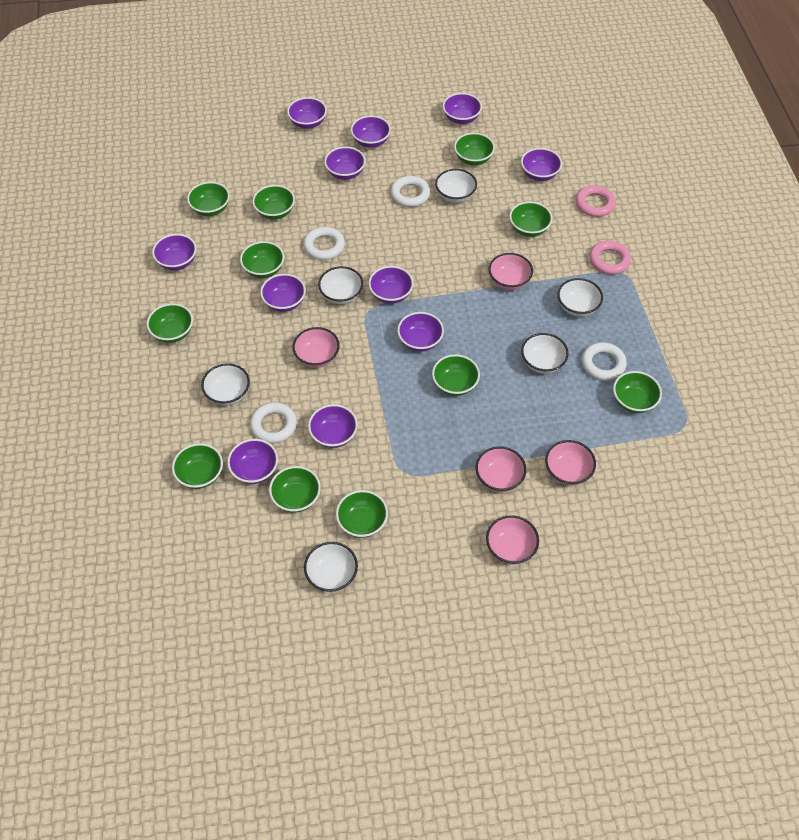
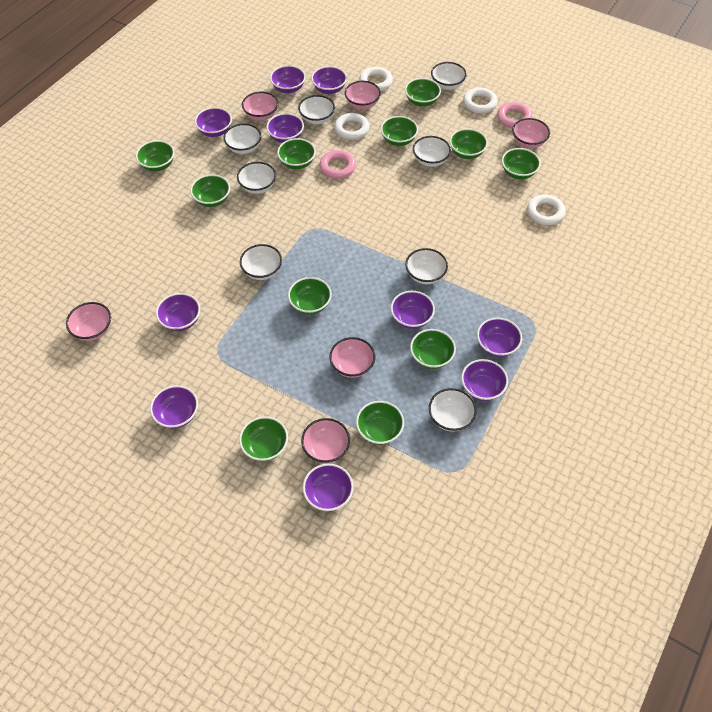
pink bowl: [292,327,340,368] [475,446,526,492] [486,515,539,564] [488,253,533,290] [545,440,596,485] = 5 -> [66,302,111,341] [242,92,278,121] [301,418,350,463] [330,337,375,378] [344,81,381,109] [512,118,550,148] = 6
purple bowl: [152,234,197,270] [227,439,278,484] [260,274,306,312] [287,97,327,129] [308,404,358,448] [324,146,366,180] [351,115,391,148] [368,266,414,304] [397,312,444,352] [443,93,482,124] [521,148,562,181] = 11 -> [150,385,198,428] [156,293,200,331] [195,107,232,137] [266,113,304,143] [270,65,306,93] [303,464,354,511] [311,66,347,94] [391,291,435,329] [461,359,508,401] [477,318,522,357] = 10
white bowl: [201,363,250,405] [304,542,358,592] [318,266,363,304] [435,169,477,203] [521,333,569,374] [558,278,603,317] = 6 -> [223,124,261,154] [237,162,276,194] [240,244,282,280] [298,95,335,124] [405,248,448,284] [413,136,451,167] [429,388,477,432] [431,62,467,90] = 8

